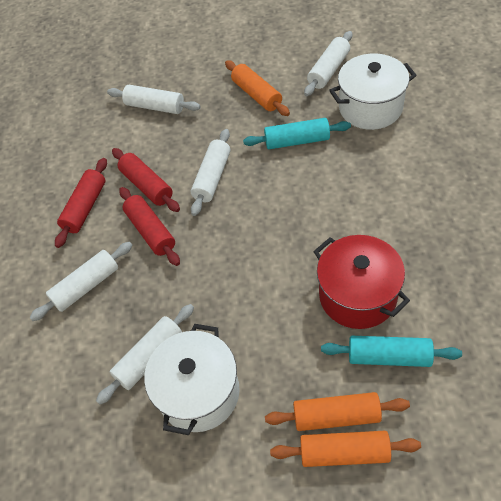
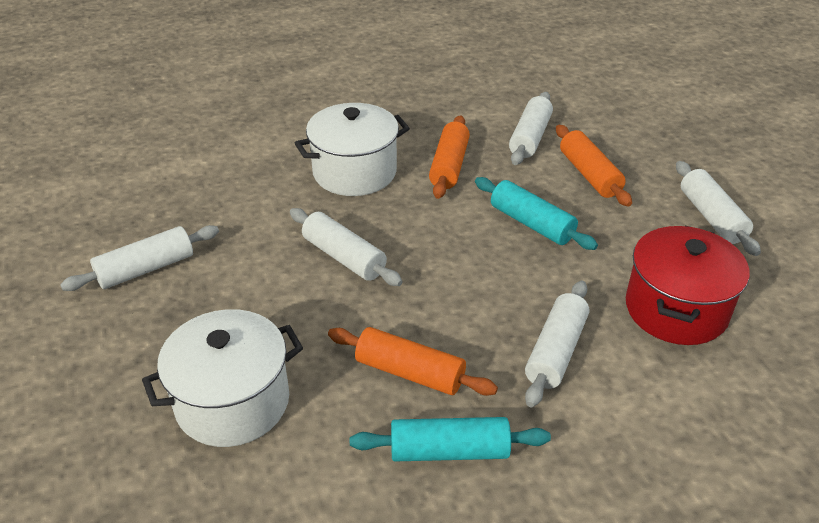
red rolling pin: [55,158,107,248] [112,148,180,212] [119,187,180,266] = 3 -> none = 0

